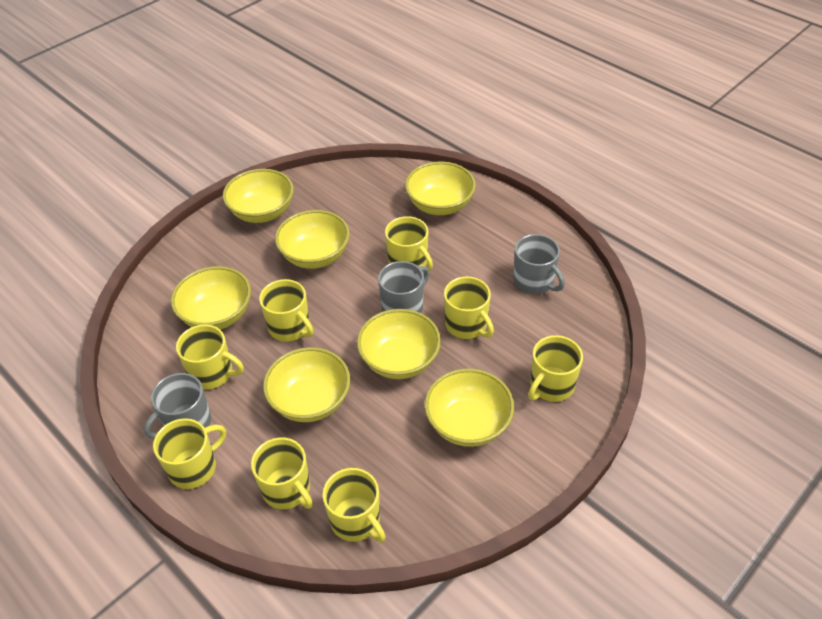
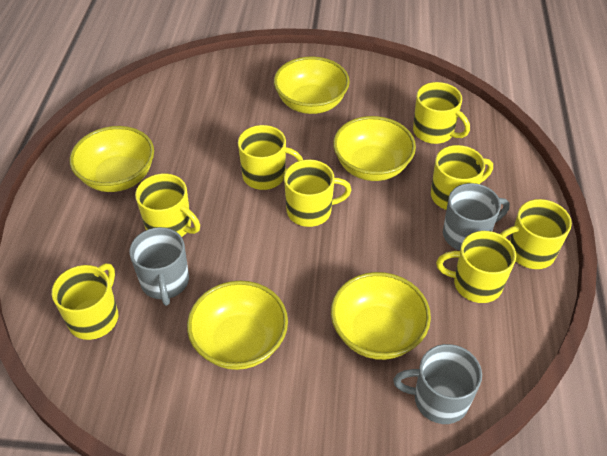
yellow bowl: [171,266,251,330] [223,169,294,223] [263,347,350,422] [275,210,350,269] [357,309,441,379] [405,162,476,215] [425,368,514,447] = 7 -> [69,126,154,192] [187,281,288,370] [274,56,350,114] [331,272,431,360] [333,116,416,181] = 5

